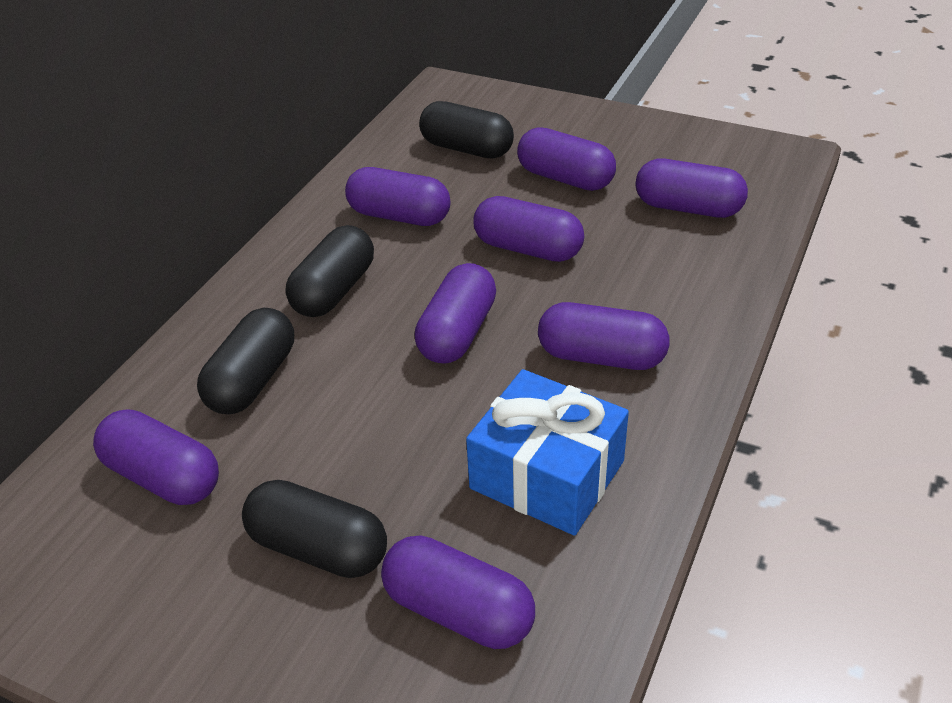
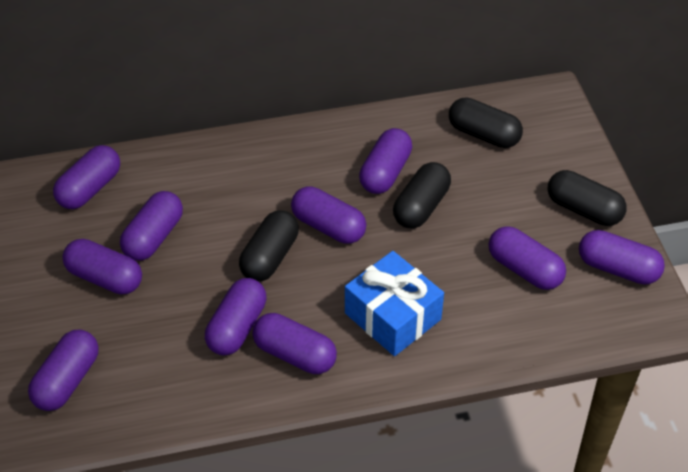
purple capsule: [93,409,219,505] [345,167,451,226] [381,535,535,649] [415,263,496,364] [473,196,584,262] [517,127,616,191] [538,302,670,370] [635,159,748,218] = 8 -> [28,330,99,411] [53,145,120,209] [62,239,142,295] [120,191,183,261] [205,278,266,355] [252,313,337,374] [291,186,366,244] [359,128,412,194] [489,226,566,290] [579,230,665,285] = 10

